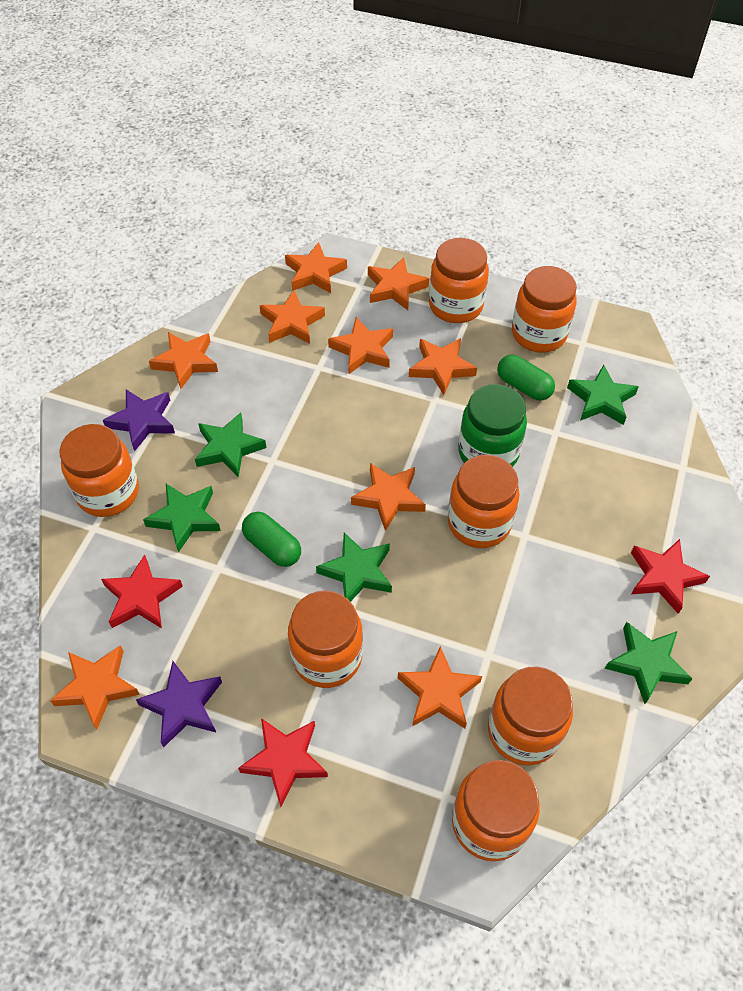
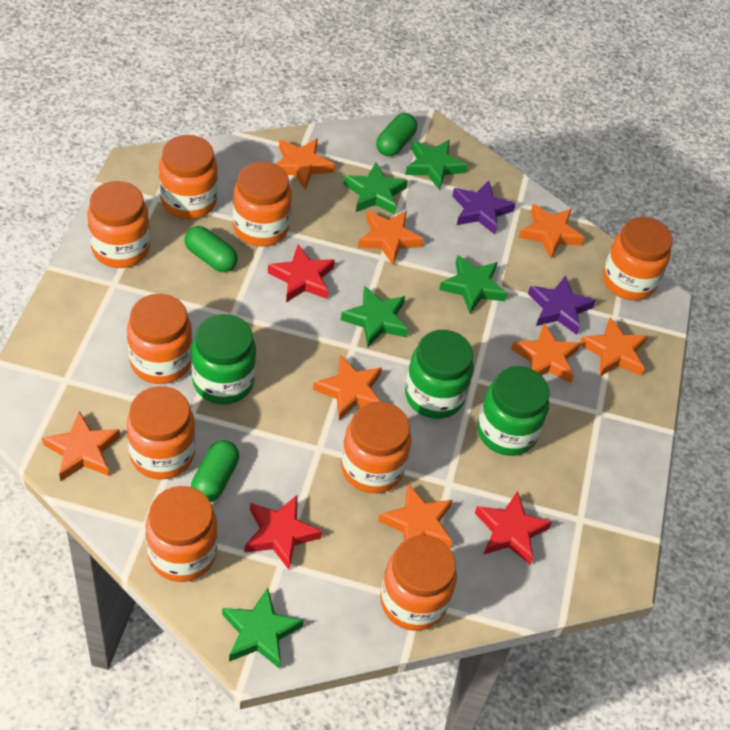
green capsule: [242,512,301,567] [497,355,555,401] = 2 -> [185,226,238,272] [191,440,239,502] [376,113,417,157] = 3
green jar: [458,384,527,467] = 1 -> [191,314,256,405] [405,330,474,419] [477,366,550,456] = 3
orange jar: [59,424,139,517] [288,591,363,688] [429,238,489,323] [448,455,520,548] [452,760,540,861] [488,667,573,766] [512,266,577,353] = 7 -> [88,181,150,268] [126,386,195,480] [127,294,192,384] [146,486,218,582] [159,135,218,219] [233,161,292,246] [341,401,411,493] [380,535,457,631] [603,217,673,301] = 9
orange star: [50,645,140,729] [149,332,218,389] [260,290,325,344] [285,242,347,293] [328,317,393,374] [351,463,426,531] [368,257,429,310] [398,646,482,728] [409,338,477,395] = 9 -> [42,411,120,481] [276,138,335,190] [313,355,382,420] [358,211,424,265] [378,483,453,548] [511,323,581,383] [519,204,585,259] [580,317,648,376] = 8

